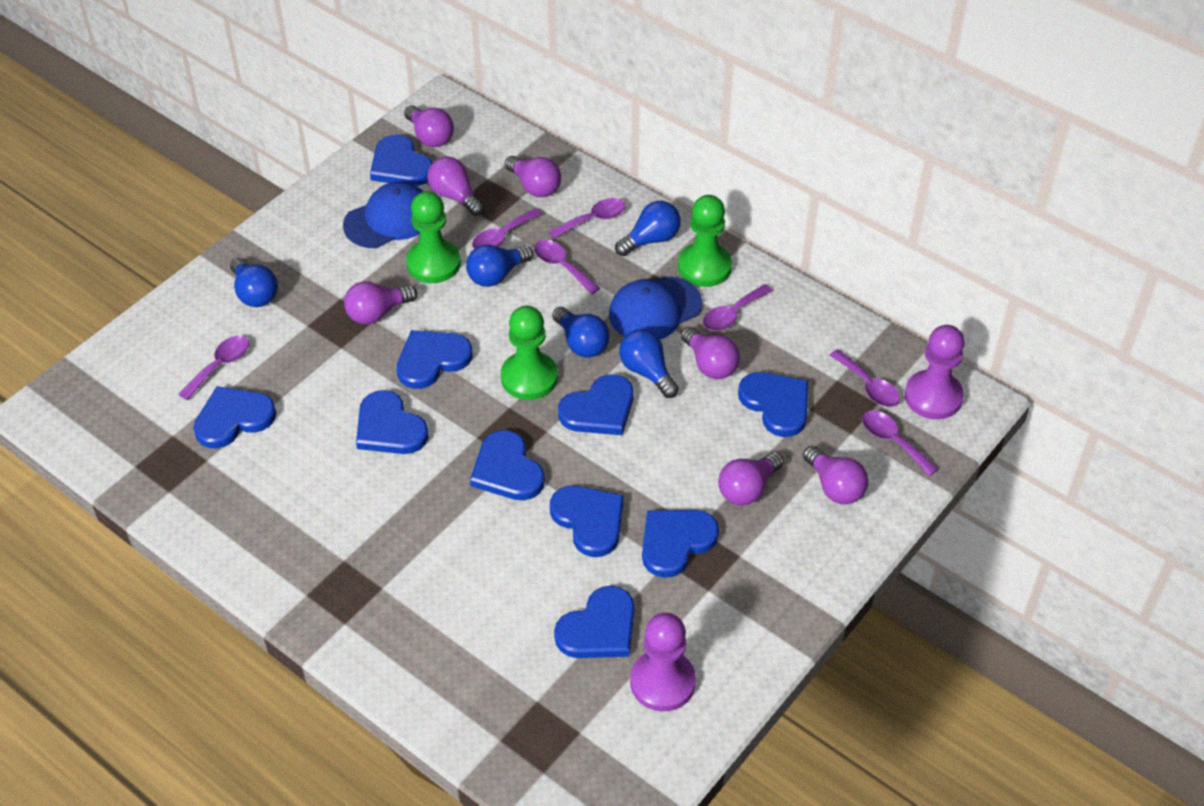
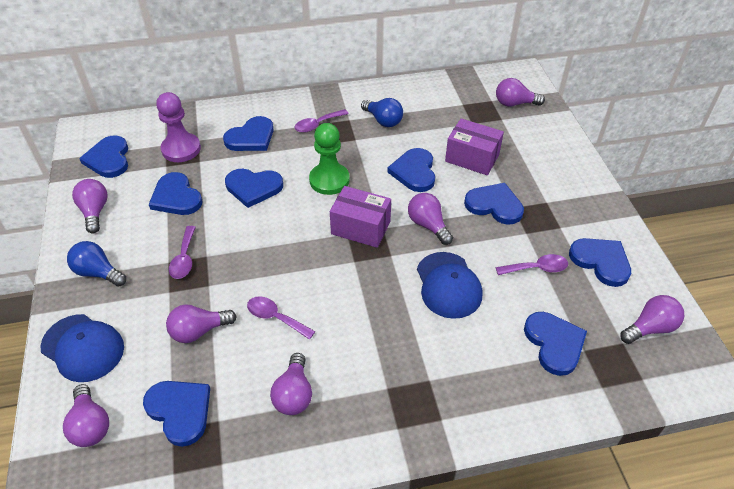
blue heart: [193,386,276,449] [356,390,428,454] [370,135,433,186] [397,330,473,389] [470,430,545,500] [550,486,624,557] [554,586,635,658] [558,374,634,435] [642,510,719,578] [738,372,808,437] = 10 -> [79,136,128,178] [143,381,210,447] [149,172,203,215] [223,116,274,151] [225,169,283,208] [387,148,435,192] [464,183,524,225] [524,312,587,376] [569,238,631,287] = 9
blue light bulb: [230,257,278,307] [466,245,533,287] [552,307,609,358] [615,201,681,256] [619,329,679,398] = 5 -> [67,241,126,287] [361,98,403,127] = 2
green pawn: [406,191,461,283] [501,306,558,400] [678,195,732,287] = 3 -> [309,123,350,195] = 1
purple box: none = 0 -> [330,186,391,248] [445,119,504,175] = 2
purple pawn: [630,613,696,711] [905,325,965,419] = 2 -> [156,92,201,162] = 1
purple spoon: [178,336,249,400] [472,208,542,249] [534,240,600,294] [548,198,626,239] [703,284,772,331] [829,349,900,407] [862,410,938,476] = 7 -> [169,226,196,279] [247,296,316,340] [294,109,348,133] [496,254,568,275] = 4

